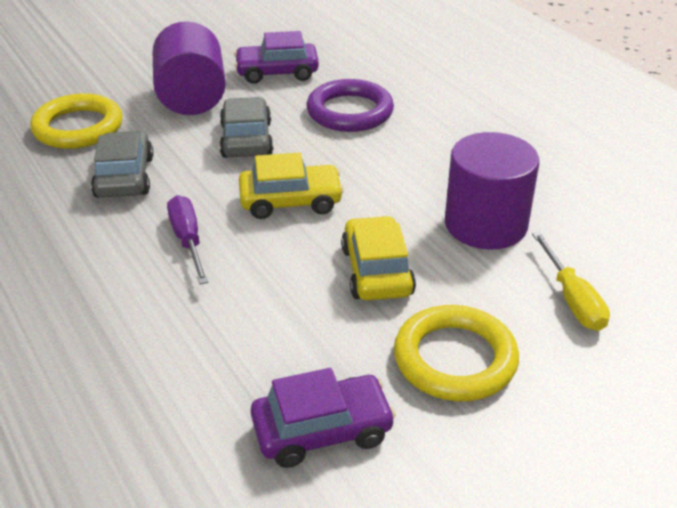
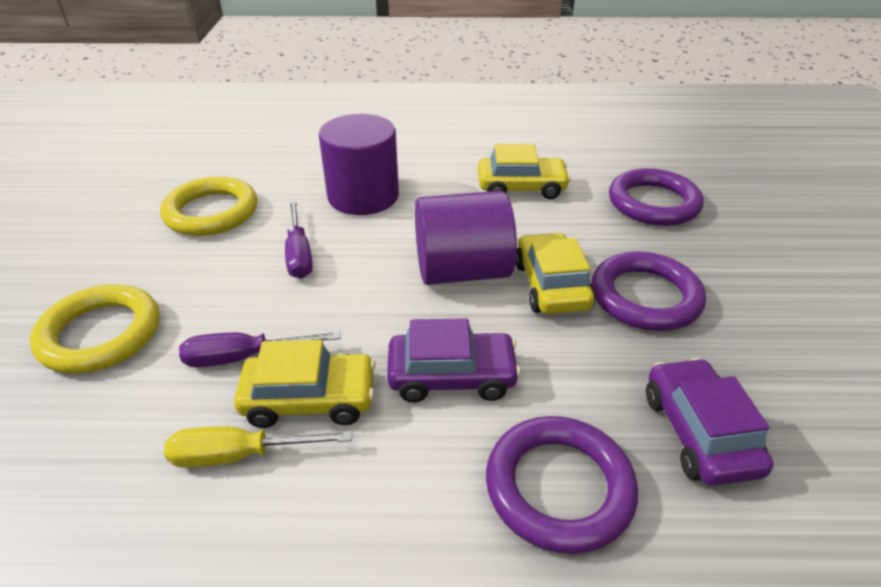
grey car: [91,131,153,198] [220,97,273,158] = 2 -> none = 0
purple ring: [306,79,394,132] = 1 -> [486,416,638,554] [591,252,706,331] [609,168,704,226] = 3
purple screwdriver: [167,195,208,284] = 1 -> [179,332,341,367] [285,200,313,279] = 2
yellow car: [239,152,344,219] [341,216,416,301] = 2 -> [234,340,376,428] [478,144,571,199] [516,233,595,314] = 3

